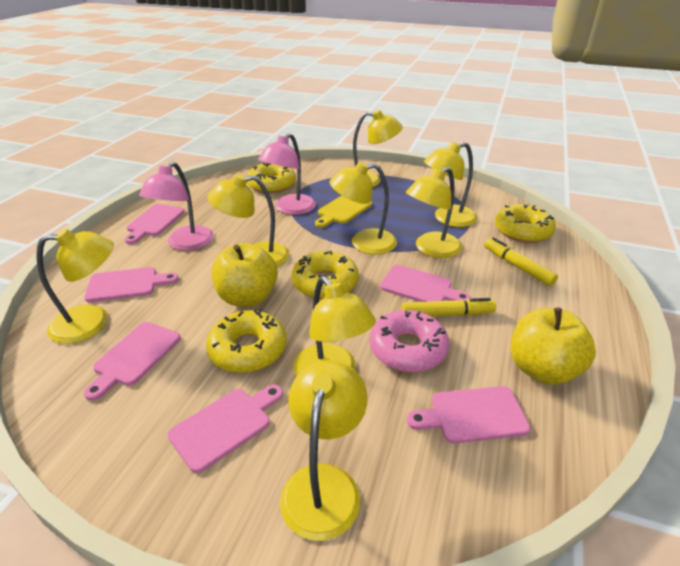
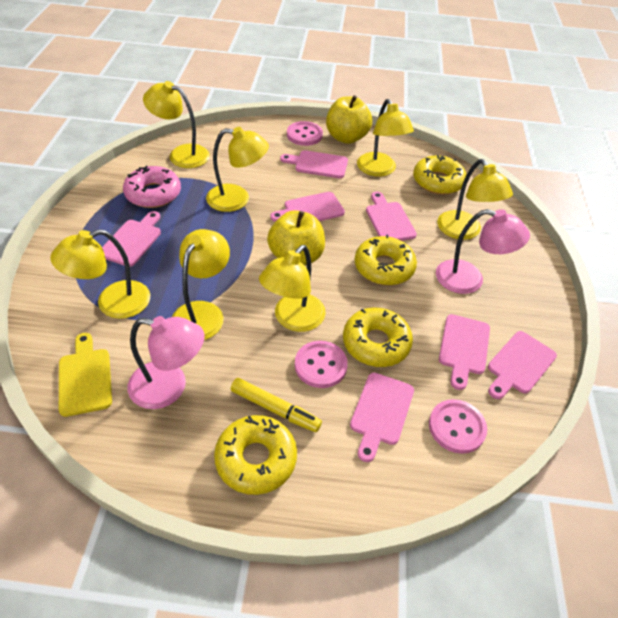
pink button: none = 0 -> [287,121,323,146] [295,341,348,388] [429,399,487,454] = 3
pink cutting board: [84,267,179,302] [84,322,181,401] [125,204,185,244] [168,385,283,473] [380,265,471,302] [407,386,530,443] = 6 -> [102,211,161,267] [270,192,345,222] [280,150,348,178] [350,373,414,462] [366,192,417,241] [439,314,490,390] [488,331,557,399] = 7
yellow lamp: [36,229,114,344] [207,174,289,267] [280,360,368,541] [293,276,376,377] [330,162,397,254] [353,110,403,187] [406,167,462,258] [424,142,477,227] = 8 -> [50,229,150,319] [143,81,210,168] [172,229,230,340] [206,127,269,212] [259,245,326,332] [357,99,414,177] [437,159,513,240] = 7
yellow marker: [402,298,496,316] [484,237,558,286] = 2 -> [231,378,322,432] = 1

